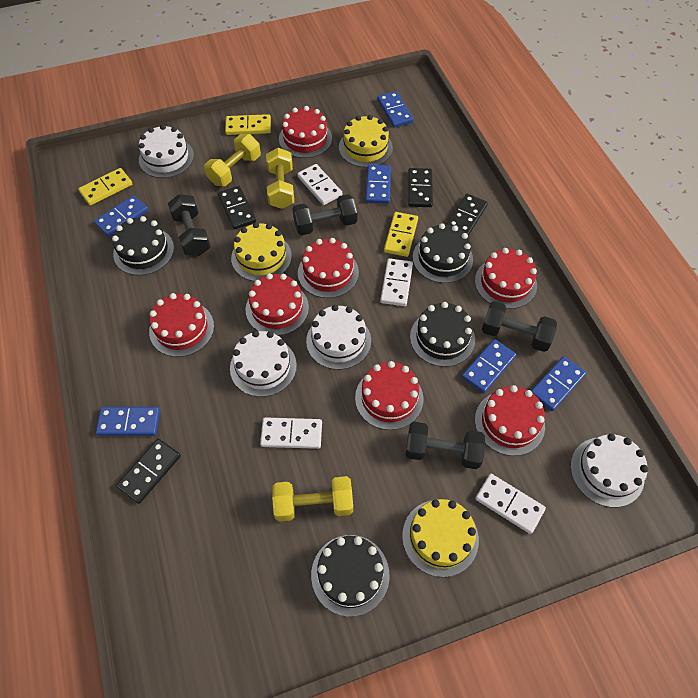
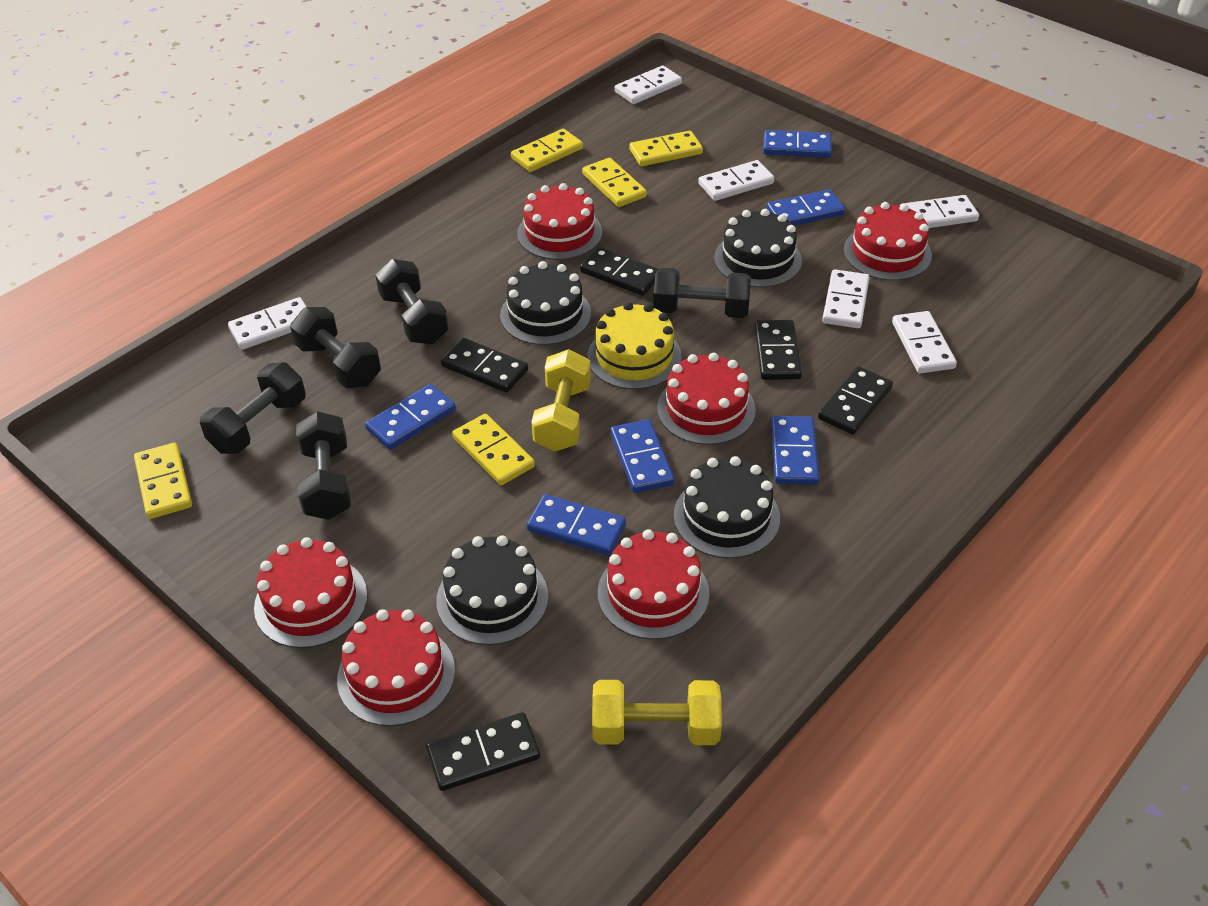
black domino: [116,439,181,504] [218,186,256,229] [408,168,433,207] [446,194,488,236] = 4 -> [426,712,540,791] [441,338,528,393] [580,247,659,296] [754,320,802,380] [818,366,893,435] = 5
black dumbbell: [168,194,211,256] [292,194,358,235] [406,422,485,469] [482,301,557,352] = 4 -> [200,362,306,454] [290,307,381,388] [296,411,351,520] [375,259,449,344] [653,268,751,318] = 5
red cake: [149,293,214,357] [246,273,309,336] [279,106,332,158] [298,238,359,298] [355,361,424,430] [475,248,537,309] [475,385,545,456] = 7 -> [254,537,367,648] [337,609,455,726] [517,183,602,260] [598,529,709,640] [657,353,756,445] [844,202,932,281] = 6
white cake: [139,125,194,178] [230,331,297,397] [306,305,371,370] [570,434,648,508] = 4 -> none = 0
white domino: [260,417,322,449] [297,164,342,205] [380,258,413,306] [475,474,546,534] = 4 -> [228,297,307,350] [615,66,682,104] [698,160,774,201] [822,269,870,328] [892,311,957,373] [900,195,979,228] = 6
yellow cake: [231,222,292,281] [339,115,393,168] [402,499,479,577] = 3 -> [588,302,682,390] = 1
yellow domino: [78,168,132,206] [225,114,271,135] [384,212,418,257] = 3 -> [134,443,192,519] [452,414,535,485] [511,129,583,172] [582,158,647,207] [630,131,703,166] = 5
yellow dumbbell: [204,134,261,186] [266,148,294,209] [272,476,353,522] = 3 -> [532,349,591,452] [592,680,722,745] = 2

